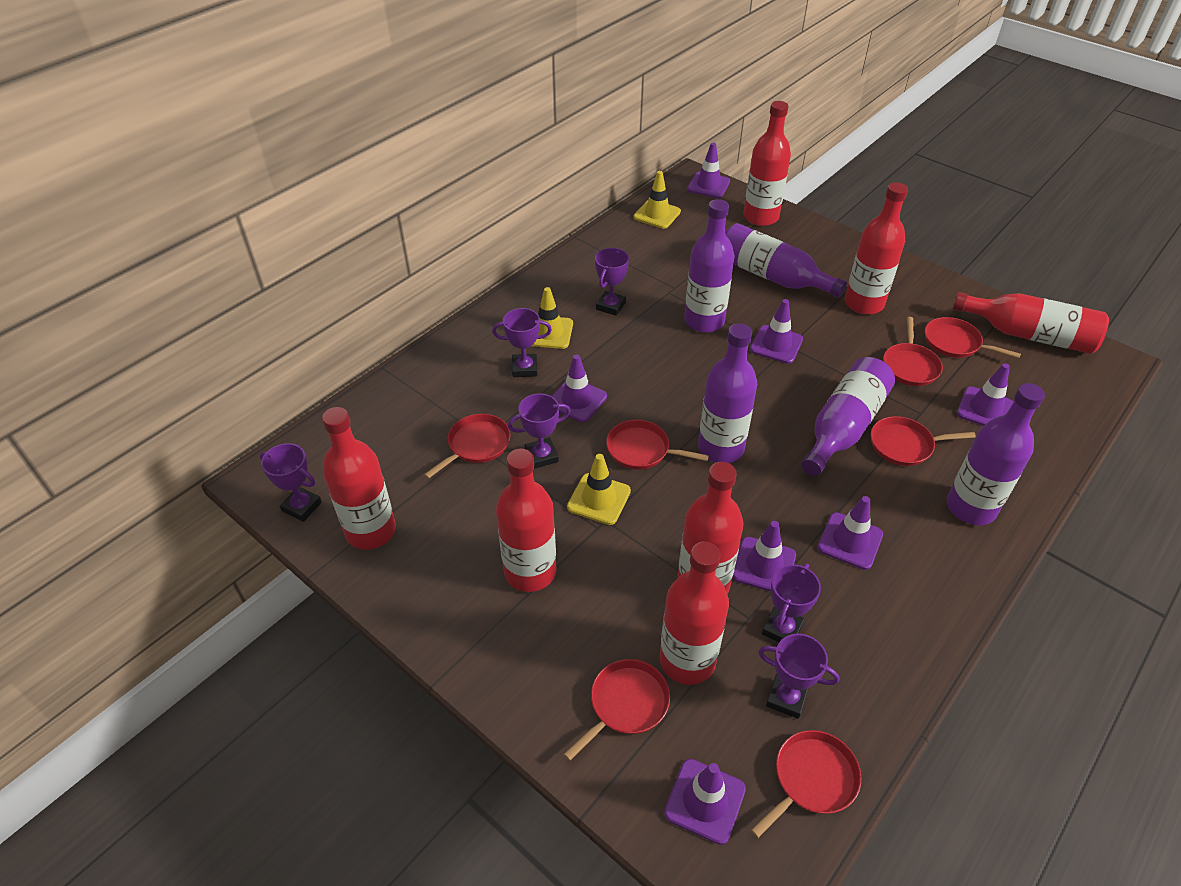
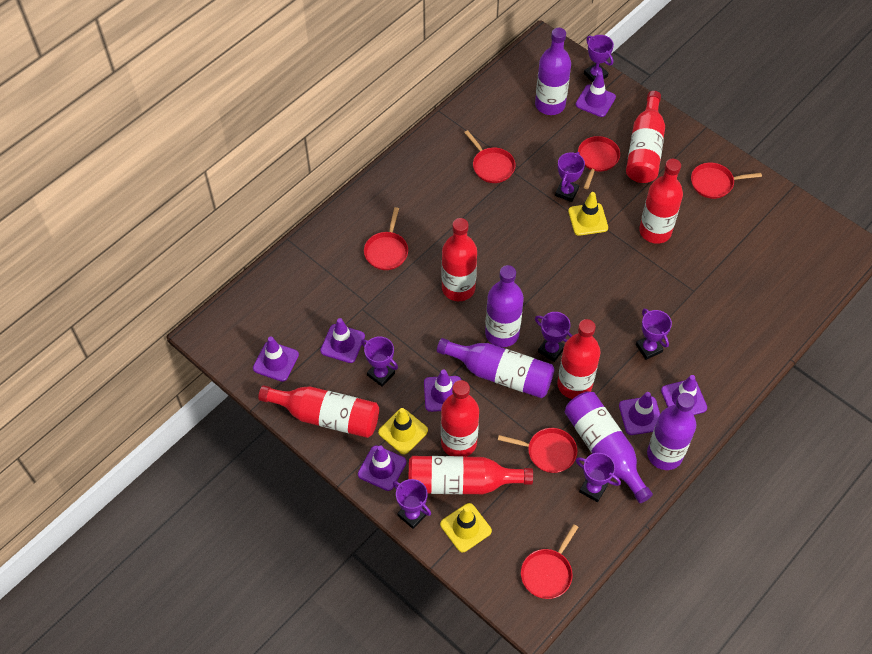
purple trophy: [260,443,322,522] [492,308,552,377] [508,393,570,469] [595,248,629,316] [759,634,840,719] [762,564,821,642] = 6 -> [361,336,398,387] [393,479,431,529] [535,312,573,362] [555,152,585,202] [576,453,621,502] [584,35,614,82] [636,308,672,360] = 7
red pan: [424,414,510,479] [564,659,670,761] [606,420,709,470] [751,730,861,838] [871,416,976,466] [883,317,943,386] [925,317,1021,358] = 7 -> [364,207,408,270] [464,130,516,183] [498,428,577,473] [521,524,578,599] [578,136,620,189] [691,162,762,199] = 6

